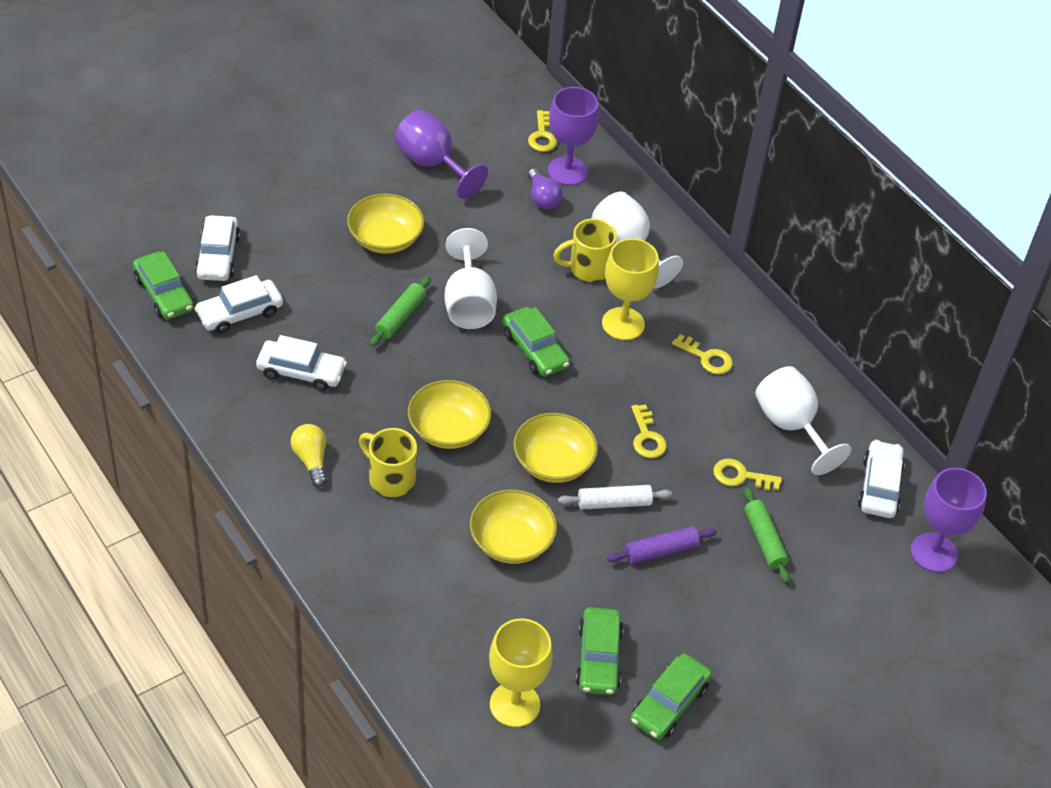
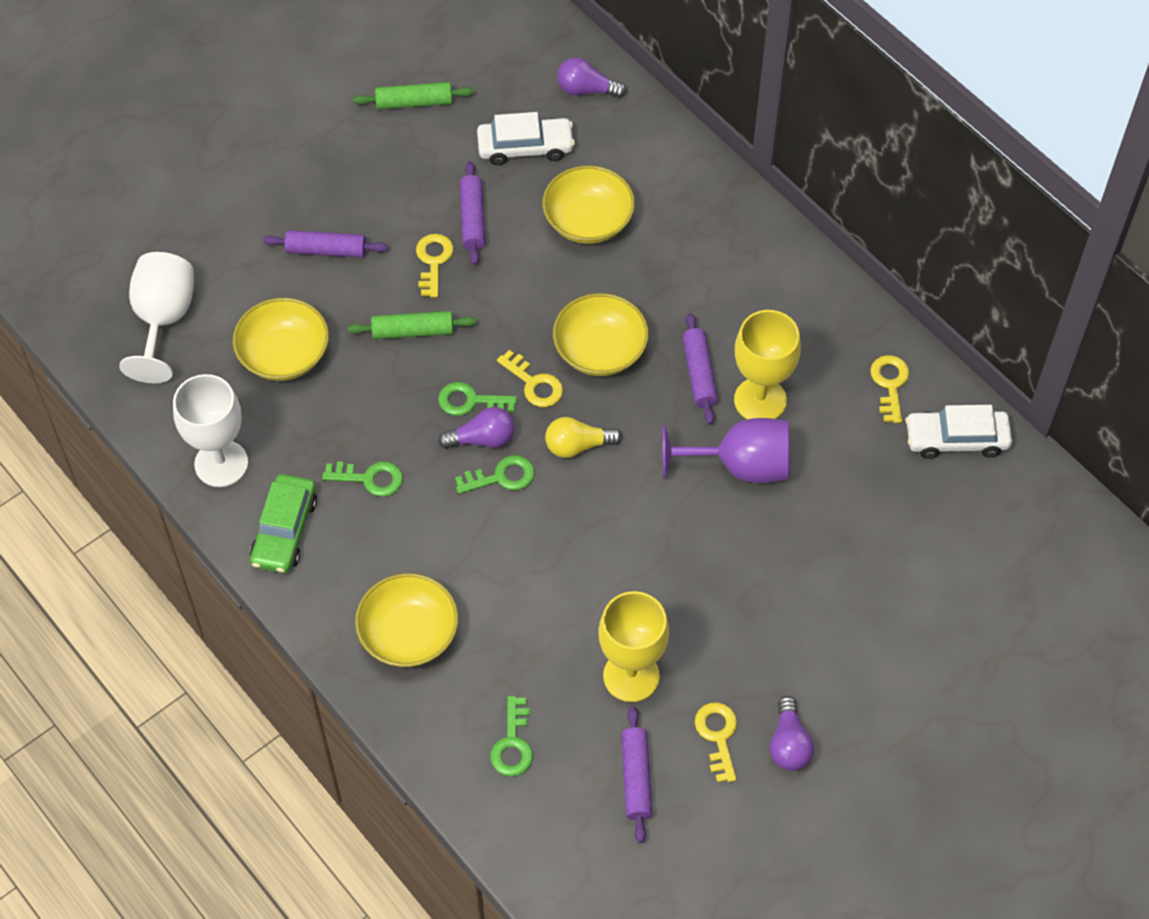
green car: [133,251,194,320] [502,307,570,377] [576,607,623,695] [630,653,712,740] = 4 -> [250,474,317,573] = 1
green key: none = 0 -> [322,461,403,497] [438,382,517,416] [455,455,535,494] [490,696,533,777] = 4
purple goblet: [395,110,488,199] [548,87,599,186] [911,468,987,572] = 3 -> [663,418,789,483] = 1
purple light bulb: [528,168,562,209] = 1 -> [438,407,515,449] [557,57,627,98] [770,696,814,771] = 3
purple rolling pin: [607,526,717,564] = 1 -> [263,230,388,258] [460,162,485,265] [621,706,652,843] [682,313,718,424] = 4
white car: [194,275,283,334] [195,215,240,281] [256,335,347,391] [858,440,905,518] = 4 -> [477,112,575,165] [905,405,1012,459] = 2
white goblet: [444,228,497,329] [592,192,683,289] [755,366,851,475] = 3 -> [119,252,194,383] [173,374,248,487] = 2
white rolling pin: [558,485,672,510] = 1 -> none = 0
yellow mug: [359,428,417,497] [553,218,617,282] = 2 -> none = 0

